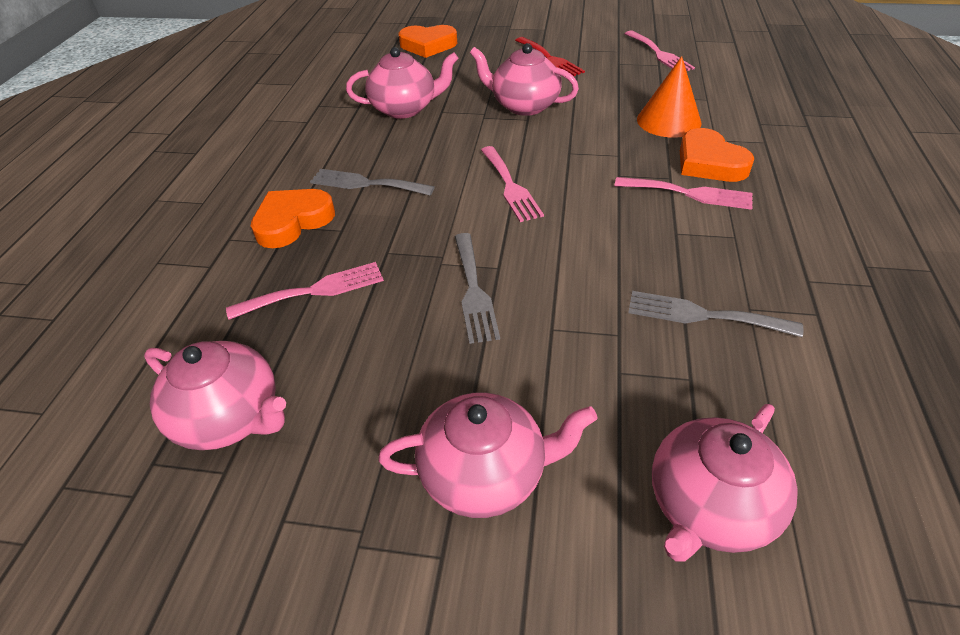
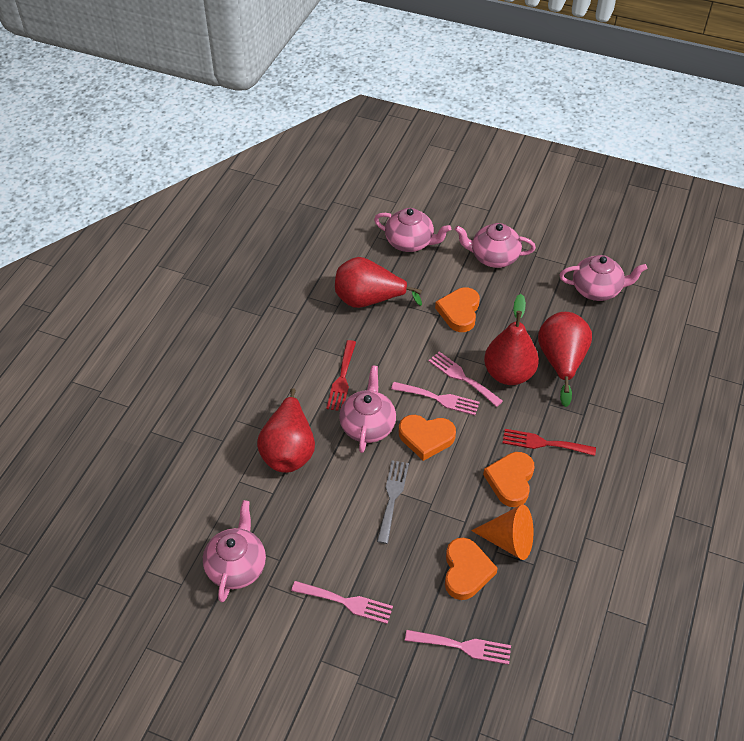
grey fork: [310,169,435,196] [454,233,500,344] [628,291,804,337] = 3 -> [377,460,409,544] = 1
orange heart: [251,189,335,248] [398,25,457,58] [680,128,754,182] = 3 -> [399,415,456,461] [435,287,480,332] [445,538,498,600] [483,452,534,507] = 4
red fork: [515,37,585,76] = 1 -> [326,340,356,411] [503,429,596,456] = 2
red pear: none = 0 -> [257,388,315,473] [335,257,422,308] [484,294,539,385] [538,312,592,407] = 4

